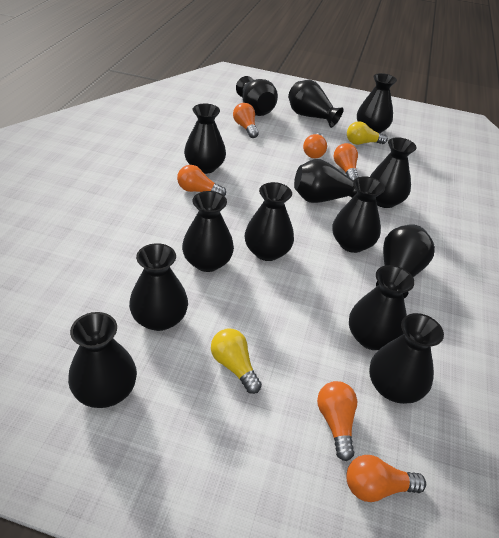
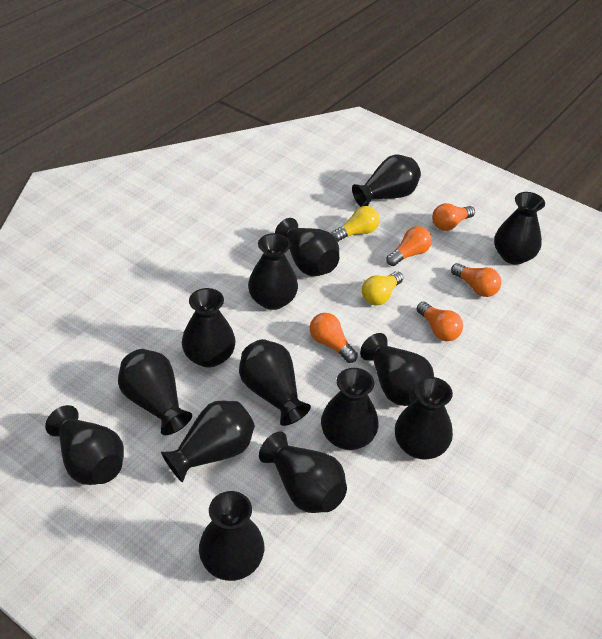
orange light bulb: [177,165,226,196] [233,103,258,138] [303,133,327,158] [317,381,357,461] [334,143,359,180] [346,455,426,502] = 6 -> [310,313,358,363] [386,226,432,266] [417,302,463,341] [432,203,475,231] [451,263,501,297] = 5

